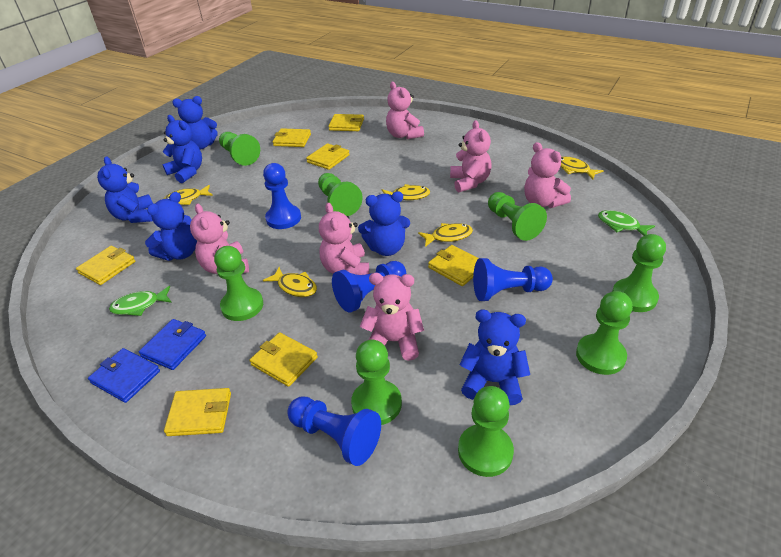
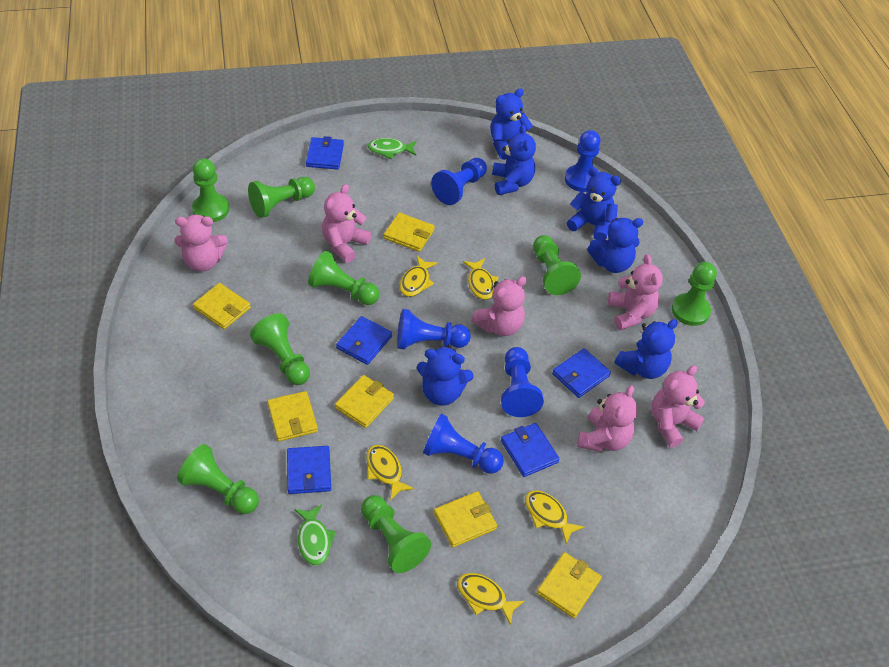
blue pawn: [263,163,301,229] [287,396,381,466] [332,261,406,313] [473,258,553,301] = 4 -> [397,309,471,349] [423,414,504,474] [431,158,487,205] [501,347,544,417] [565,130,601,192] = 5
blue wallet: [88,348,160,403] [139,319,206,370] = 2 -> [287,446,331,494] [306,136,344,170] [336,316,392,365] [501,423,559,477] [552,348,611,398] = 5
yellow wallet: [76,246,135,285] [164,388,231,436] [250,332,318,387] [273,128,311,147] [306,143,350,170] [328,114,364,131] [428,245,479,286] = 7 -> [193,283,251,330] [267,391,318,441] [335,375,394,428] [383,212,435,252] [434,491,497,548] [537,552,602,618] = 6

